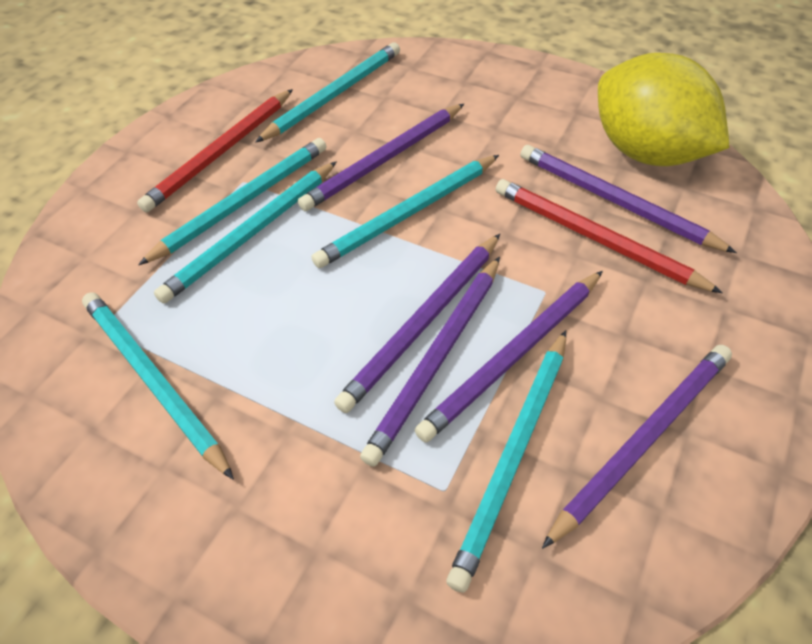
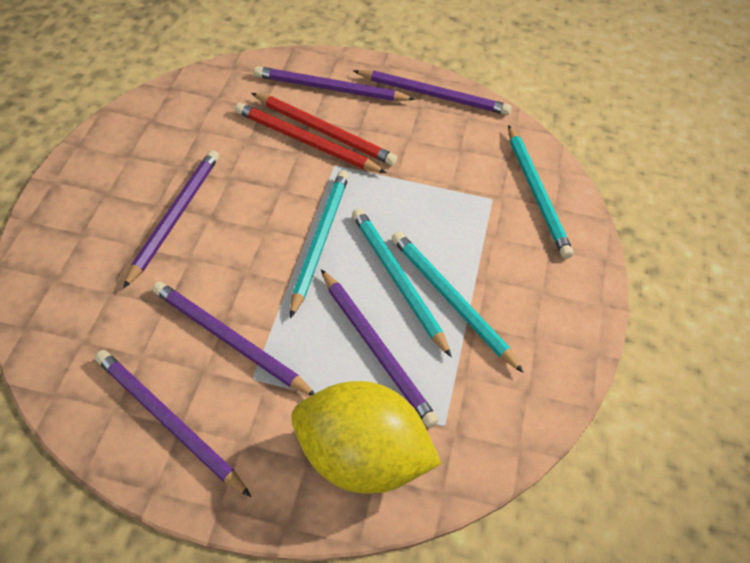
turquoise pencil: [82,292,234,480] [138,138,326,265] [154,161,337,304] [255,42,400,143] [311,155,499,268] [446,330,566,593] = 6 -> [290,170,349,318] [352,208,452,357] [392,231,524,373] [508,125,573,259] = 4

